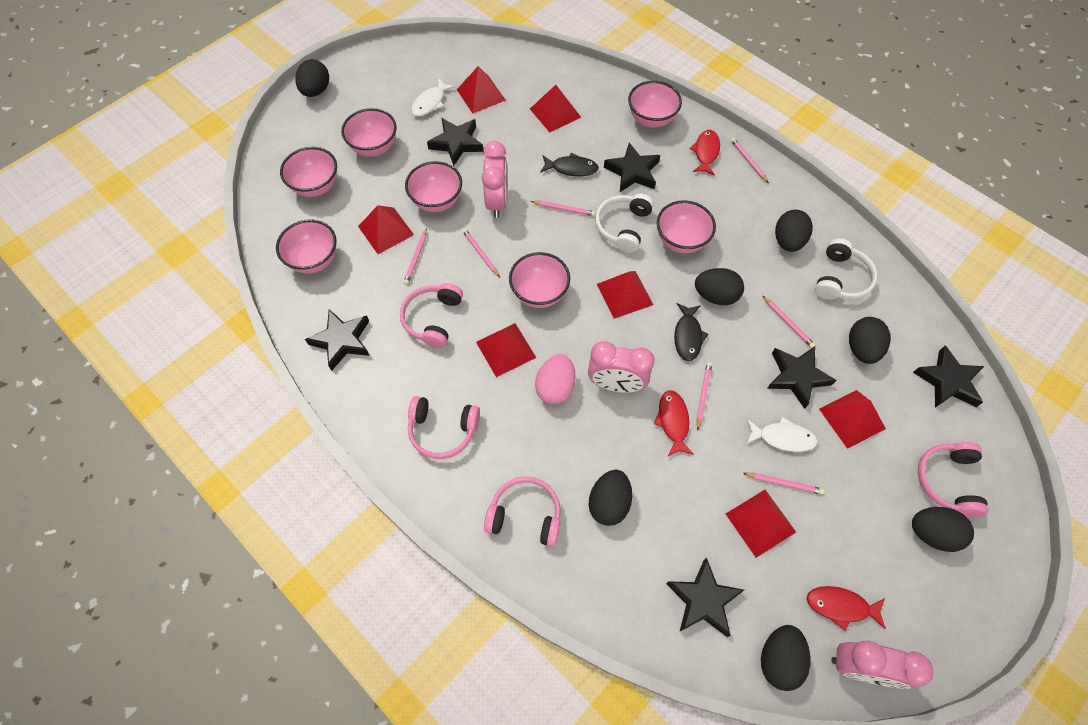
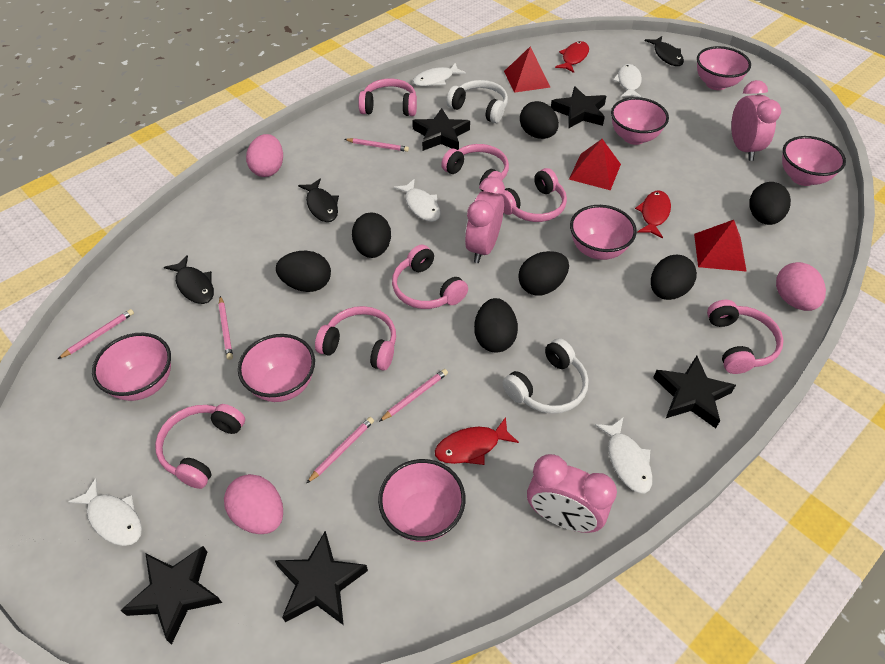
black fish: [540,153,599,176] [674,303,708,361] = 2 -> [164,255,214,304] [298,178,339,222] [645,36,684,66] = 3
black star: [305,309,370,371] [427,118,483,166] [604,142,660,192] [666,558,744,637] [767,346,836,409] [913,346,984,408] = 6 -> [121,546,222,645] [274,531,368,625] [412,108,470,151] [551,86,606,129] [653,356,736,428] = 5
pink egg: [535,354,576,404] = 1 -> [224,474,283,534] [246,134,283,177] [776,262,826,311] = 3
pink headphones: [400,283,463,348] [408,396,480,459] [484,477,561,547] [918,442,989,517] = 4 -> [155,404,245,489] [315,306,396,370] [358,78,417,116] [392,244,468,309] [441,144,509,191] [500,168,567,222] [707,300,784,374] = 7
pink pencil: [403,228,427,285] [462,228,500,277] [531,201,596,216] [697,362,712,430] [731,137,769,183] [743,473,824,494] [763,296,815,348] = 7 -> [58,309,134,359] [218,296,233,360] [306,417,374,484] [344,138,409,152] [379,369,448,422] = 5
red pyramid: [358,205,414,254] [457,66,506,113] [476,323,536,377] [530,85,581,132] [597,271,653,319] [726,490,796,558] [819,390,886,449] = 7 -> [504,46,551,93] [569,139,621,190] [694,220,747,272] = 3
white fish: [411,79,455,117] [746,417,818,452] = 2 -> [68,478,142,546] [394,179,441,222] [413,63,466,86] [595,418,653,493] [613,64,642,98] = 5

